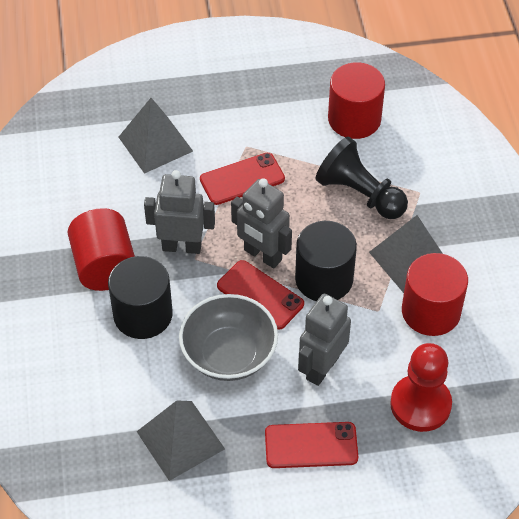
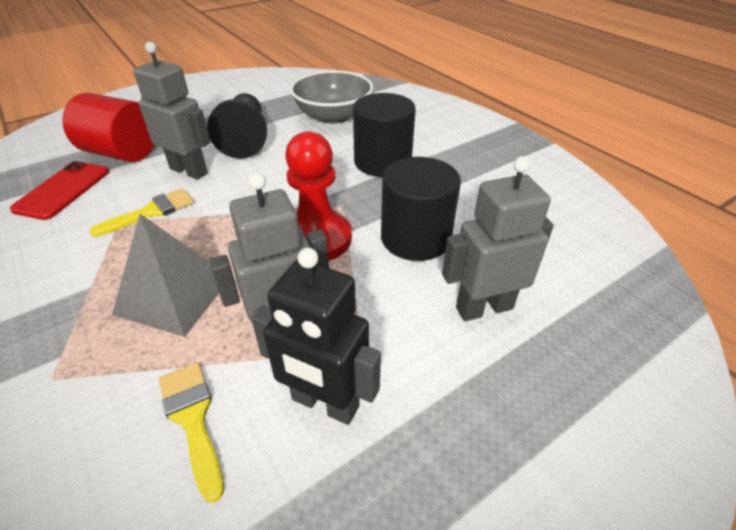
black robot: none = 0 -> [251,248,381,425] = 1
grey pyramid: [119,98,193,174] [137,400,225,481] [369,215,443,293] = 3 -> [112,214,219,337] = 1
red cylinder: [68,208,135,291] [328,63,385,139] [402,253,468,336] = 3 -> [62,93,154,162] = 1
red phone: [200,153,285,205] [217,260,304,330] [265,422,358,468] = 3 -> [10,161,109,220] = 1
yellow brush: none = 0 -> [89,188,194,237] [159,363,224,503] = 2

